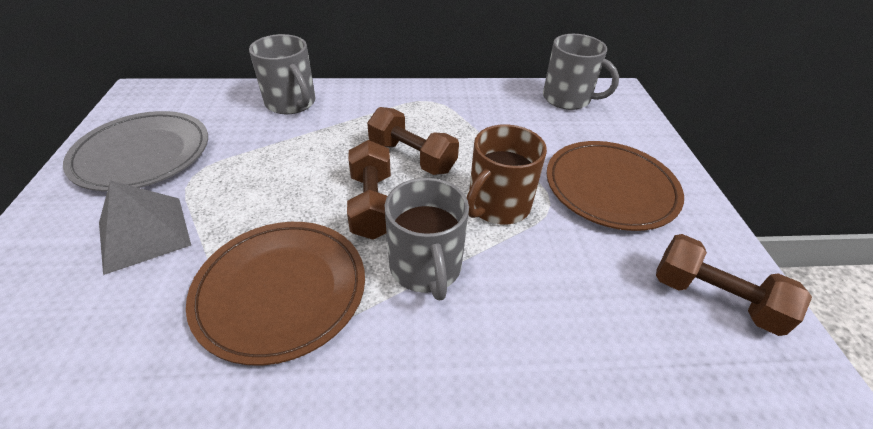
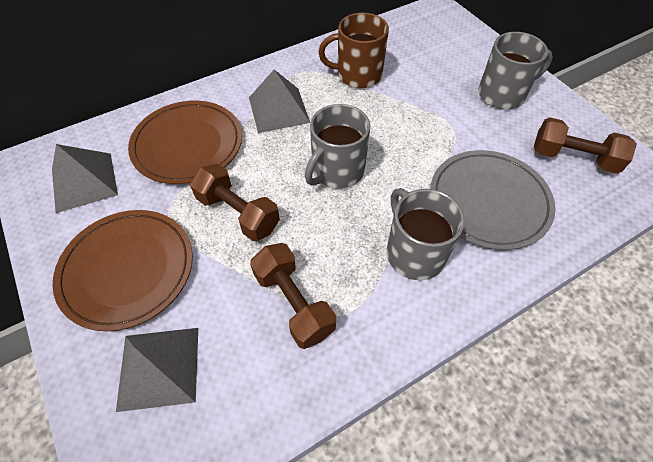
grey pyramid: [99,180,191,275] = 1 -> [52,144,118,213] [116,328,198,412] [249,70,310,133] = 3

